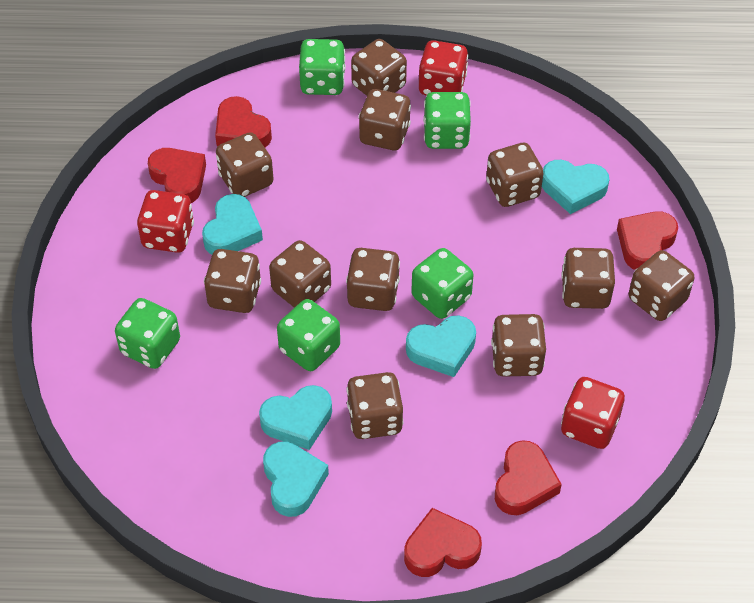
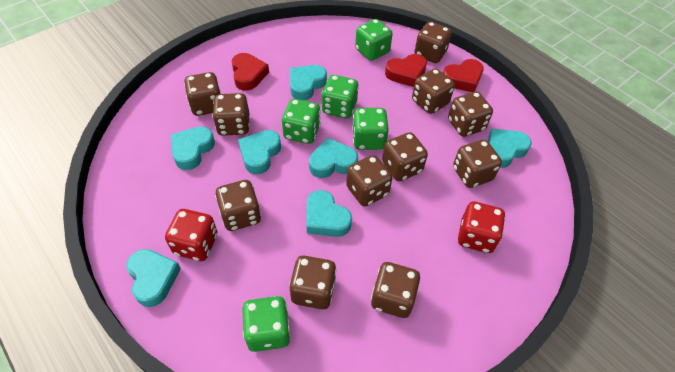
red dice: [137,190,194,253] [419,40,468,96] [561,377,625,449] = 3 -> [165,209,218,261] [458,201,505,253] = 2
red heart: [148,148,206,203] [215,96,272,148] [404,508,482,577] [495,440,562,515] [617,211,678,270] = 5 -> [232,53,269,91] [385,54,427,87] [443,59,484,92] = 3
turquoise heart: [202,194,263,254] [259,385,332,450] [263,441,329,517] [406,315,476,377] [542,160,609,214] = 5 -> [126,249,181,307] [170,126,215,170] [238,130,281,174] [290,65,327,100] [307,190,352,237] [309,138,358,178] [488,129,532,168] = 7

